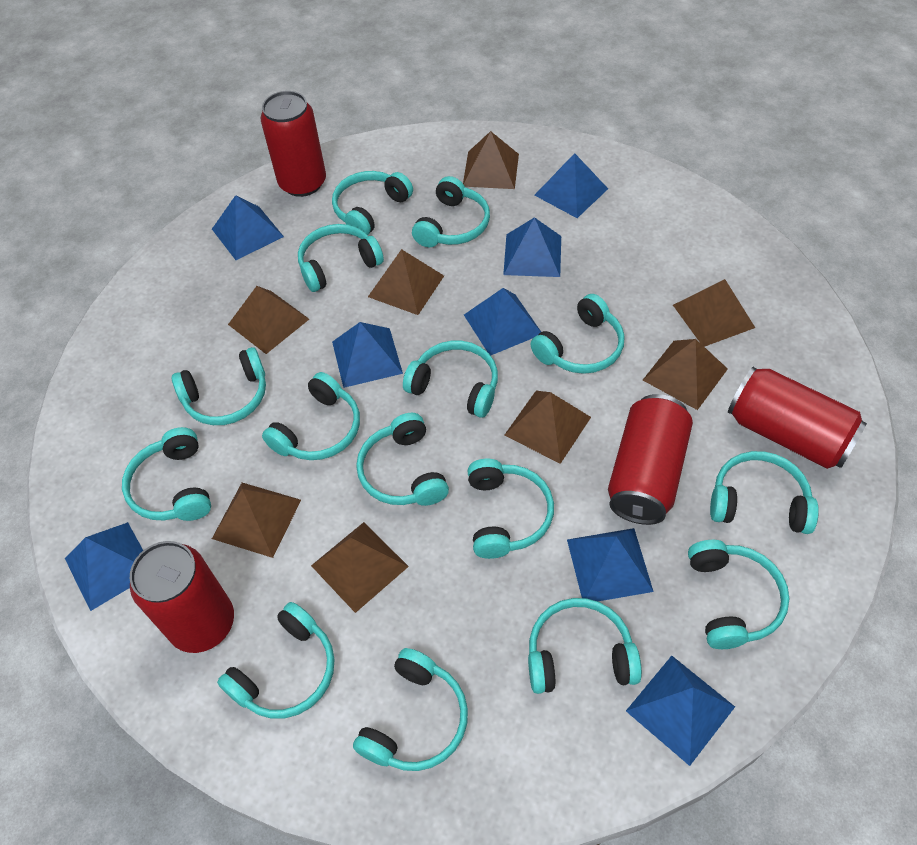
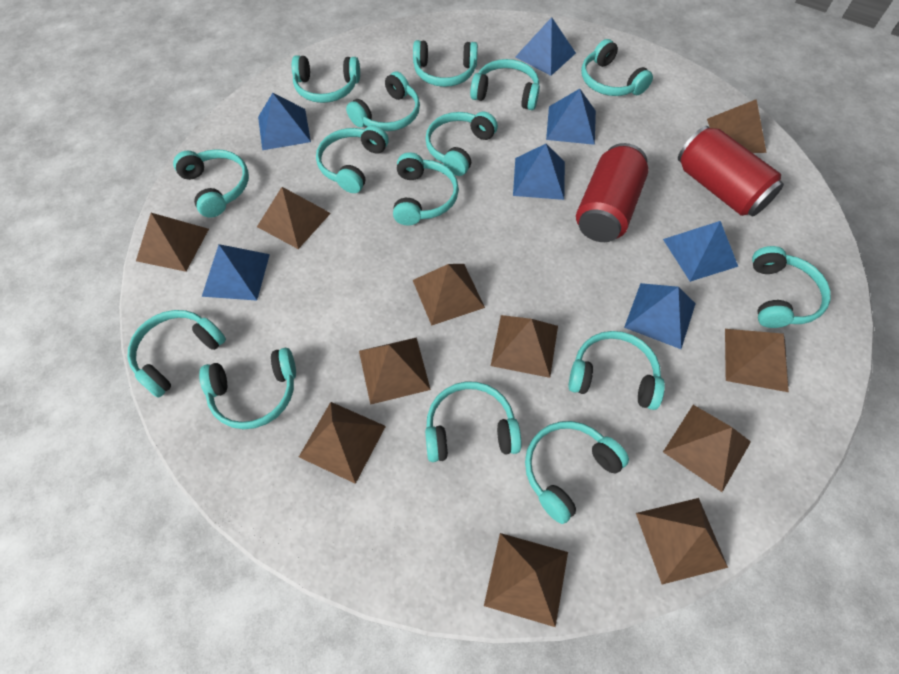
blue pyramid: [65,522,143,611] [212,195,284,260] [332,322,403,388] [464,288,541,355] [503,217,561,277] [535,153,608,218] [567,528,654,601] [626,656,735,766] = 8 -> [202,244,270,301] [258,93,311,150] [513,144,565,200] [515,17,576,76] [546,89,596,145] [624,283,696,349] [663,221,738,282] = 7
brown pyramid: [212,483,301,558] [228,286,309,354] [311,522,409,613] [368,249,444,315] [463,131,519,189] [505,391,591,464] [643,339,728,410] [673,279,755,347] = 8 -> [136,213,209,272] [257,187,331,249] [299,402,386,484] [359,337,431,405] [413,264,485,326] [484,533,568,627] [491,315,558,378] [636,498,728,584] [663,405,751,492] [707,99,767,153] [725,329,789,392] = 11
red can: [130,541,234,653] [260,91,326,197] [608,394,693,525] [728,367,867,469] = 4 -> [576,143,648,242] [678,126,784,216] = 2

